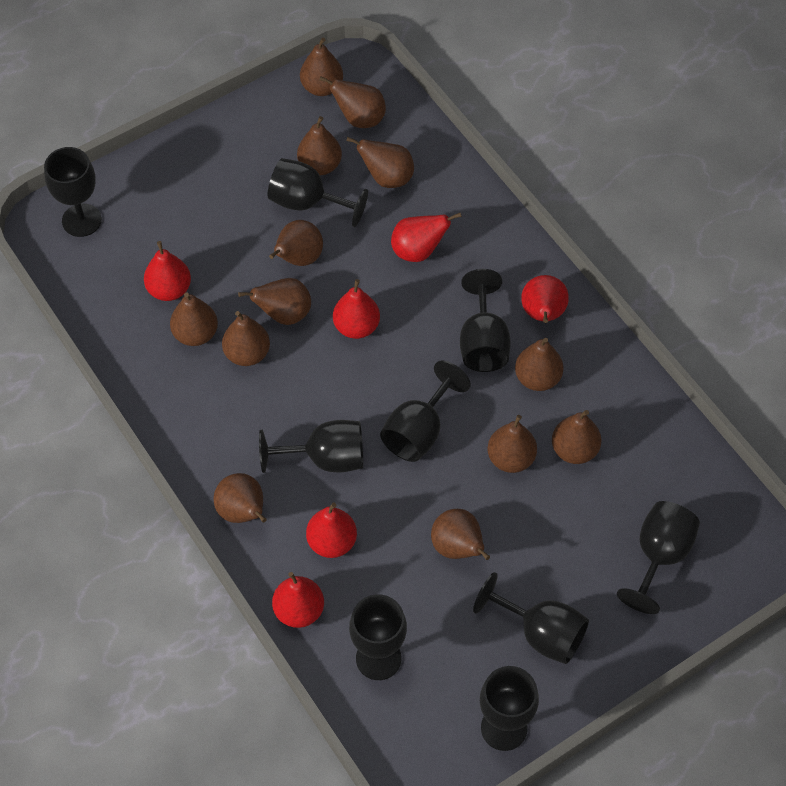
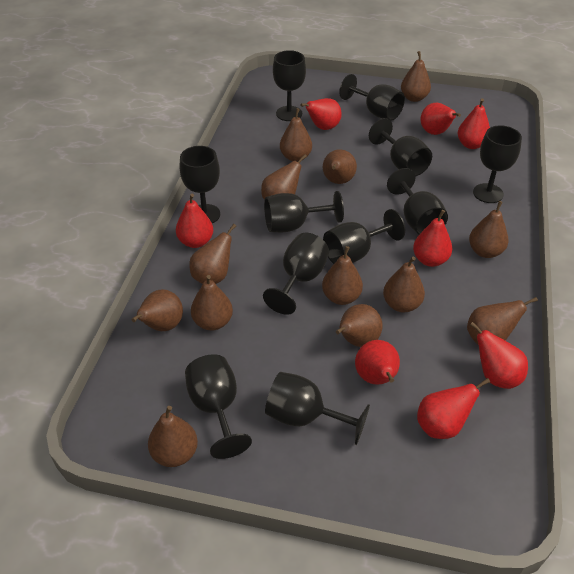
black goblet: [44,147,102,237] [259,420,363,473] [268,158,368,227] [349,594,407,680] [380,361,471,462] [460,269,511,372] [473,572,589,664] [480,666,539,751] [617,501,700,614] = 9 -> [180,146,220,223] [185,354,252,459] [263,233,329,315] [264,191,344,232] [265,372,370,445] [273,50,306,121] [323,209,405,264] [339,74,405,121] [369,118,432,176] [387,168,448,235] [473,125,522,203] = 11
red pear: [144,241,191,301] [272,572,324,628] [306,503,357,558] [333,279,380,339] [391,213,462,262] [521,275,569,323] = 6 -> [176,194,213,248] [300,98,342,130] [355,340,400,385] [413,210,452,267] [417,378,490,439] [421,103,461,135] [458,98,490,149] [470,322,528,389] = 8

